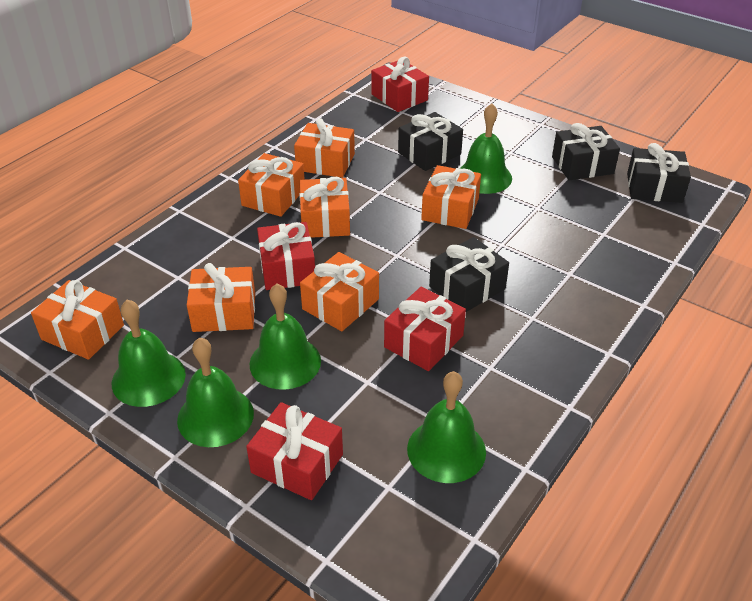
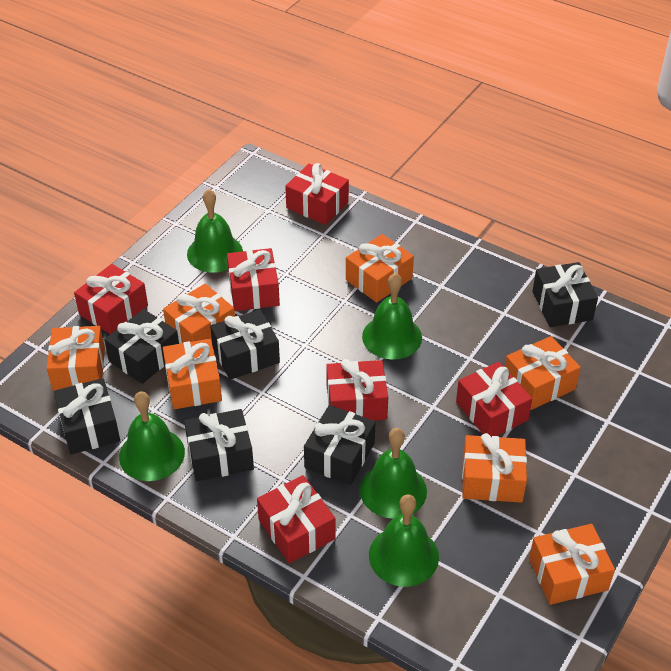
black gift: [398,112,463,171] [429,237,509,312] [552,123,620,180] [627,143,691,203] = 4 -> [54,378,120,455] [104,309,179,384] [184,409,254,481] [210,310,280,380] [304,405,375,485] [532,262,598,327] = 6
red gift: [246,402,343,500] [257,222,315,290] [371,57,429,112] [384,287,466,371] = 4 -> [74,264,148,334] [227,248,280,311] [257,475,335,563] [285,163,349,225] [326,359,388,420] [456,362,532,437] = 6

